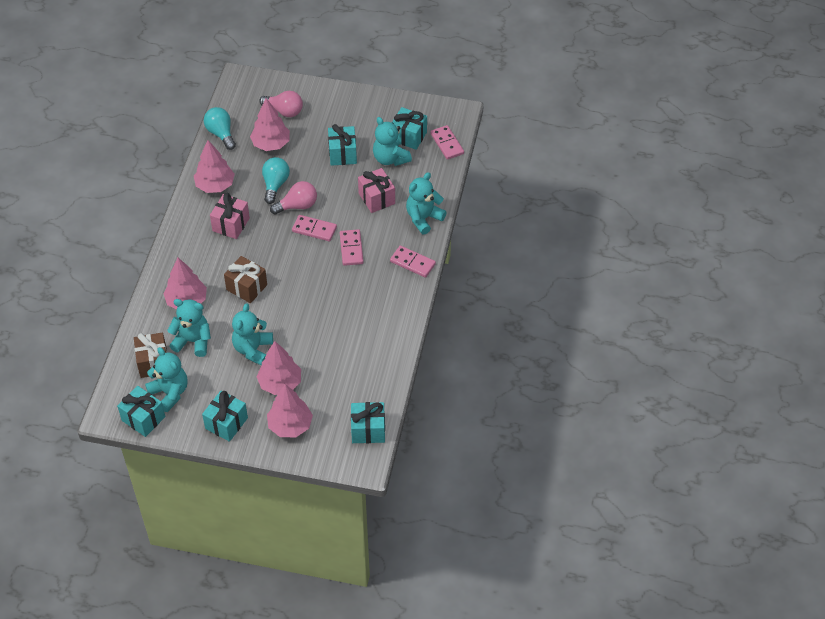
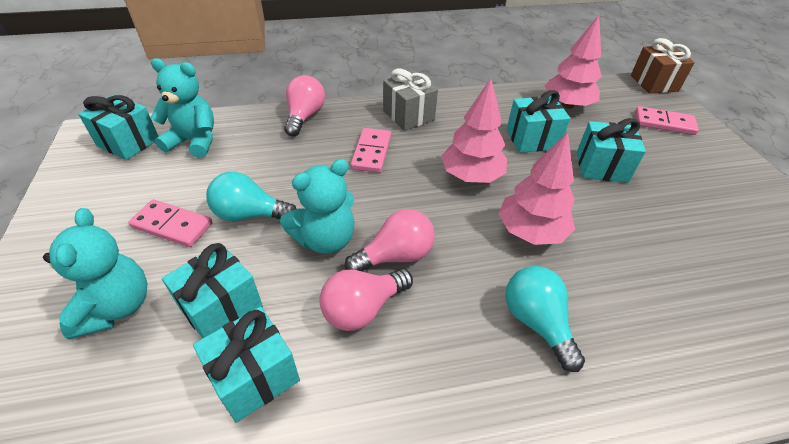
brown gift: [134,333,167,378] [224,256,267,303] = 2 -> [631,38,695,94] = 1
grey gift: none = 0 -> [383,69,438,131] = 1
pink domino: [292,215,337,241] [340,229,364,266] [390,246,436,278] [430,125,464,160] = 4 -> [128,200,213,247] [351,128,391,173] [635,106,699,135] = 3
pink gift: [210,193,250,239] [358,168,395,213] = 2 -> none = 0
pink light bulb: [259,91,303,117] [270,181,317,215] = 2 -> [284,75,325,136] [319,269,413,331] [345,209,435,272] = 3
pink tree: [163,258,207,310] [194,140,235,193] [250,98,290,151] [256,341,301,395] [267,384,313,437] = 5 -> [441,78,507,183] [498,132,575,245] [544,15,602,109] = 3
turquoise teddy bear: [145,347,188,412] [167,299,211,357] [232,303,273,366] [373,117,412,166] [406,172,447,235] = 5 -> [43,208,147,339] [150,58,214,158] [280,159,354,254] = 3

